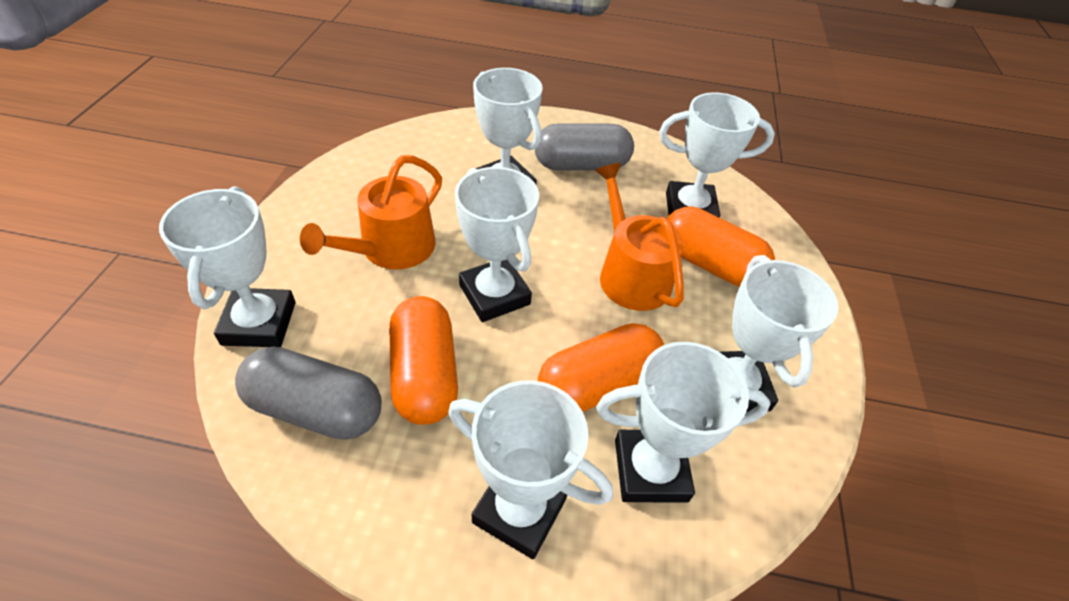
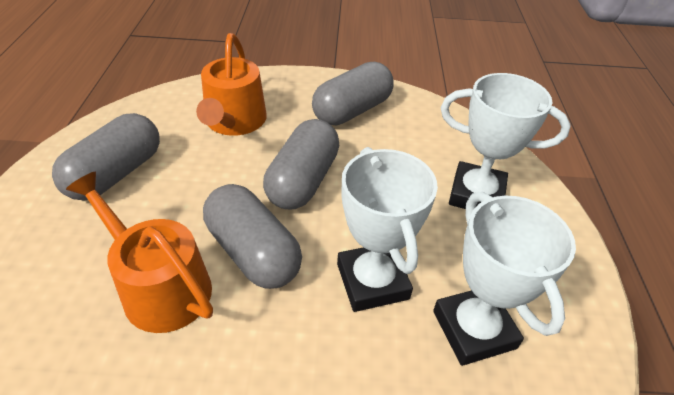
grey capsule: [235,347,381,440] [535,124,634,170] = 2 -> [52,113,160,201] [203,184,302,289] [263,119,339,209] [312,62,394,125] = 4
orange capsule: [389,296,458,425] [538,323,664,412] [667,206,775,287] = 3 -> none = 0
white trophy: [159,186,296,347] [448,380,613,559] [455,167,539,322] [473,68,543,184] [596,342,771,503] [659,92,775,218] [720,255,838,412] = 7 -> [337,147,438,312] [433,192,576,366] [441,73,571,209] = 3

